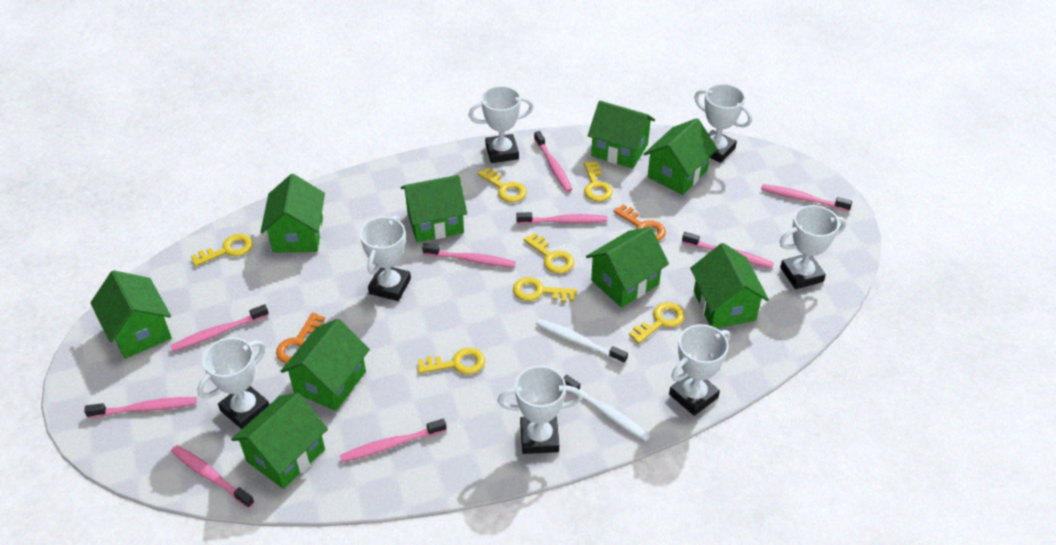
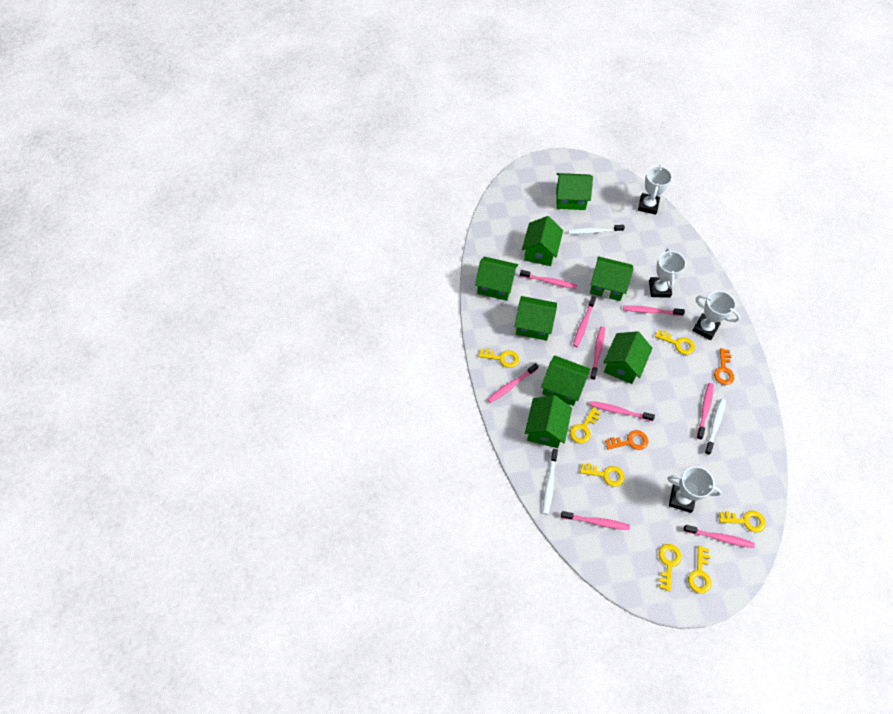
green house: [90,270,172,359] [231,393,328,489] [260,174,325,253] [280,319,370,411] [401,175,467,242] [586,227,669,308] [588,101,655,169] [644,118,718,195] [690,243,769,328] = 9 -> [475,257,518,301] [515,296,557,341] [522,216,563,266] [525,395,572,448] [541,355,590,406] [556,173,593,210] [590,256,633,301] [603,331,653,384] = 8
white toothbrush: [536,319,628,364] [564,375,651,441] = 2 -> [543,449,558,515] [568,225,625,234] [704,399,726,455] = 3
white trophy: [197,338,269,429] [360,216,411,301] [469,86,534,163] [498,366,583,454] [669,324,730,416] [694,84,752,163] [780,205,846,289] = 7 -> [638,165,672,215] [649,248,686,298] [668,466,722,513] [692,291,740,340] = 4

